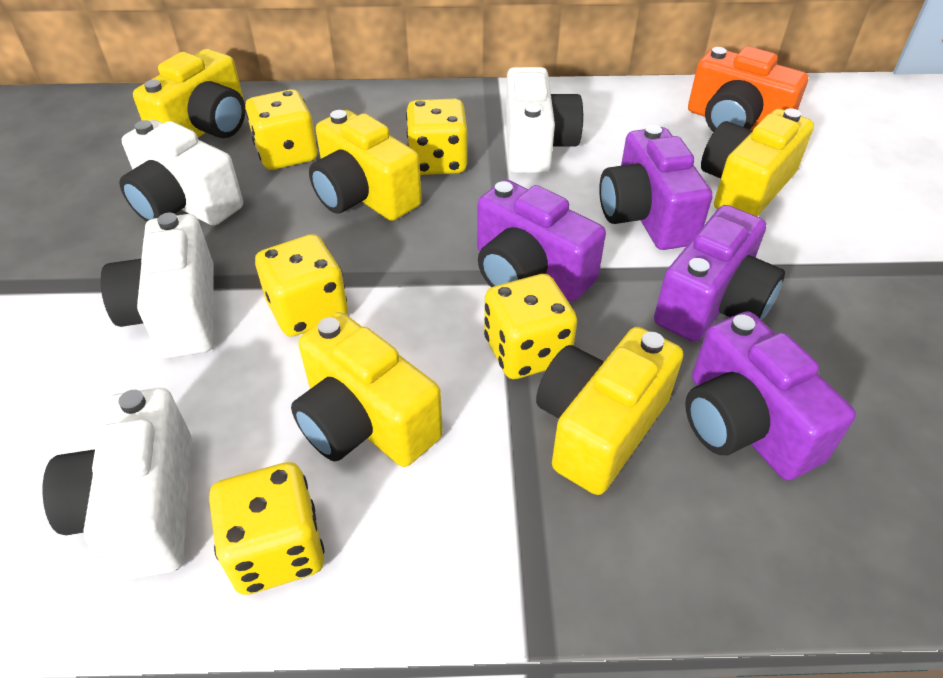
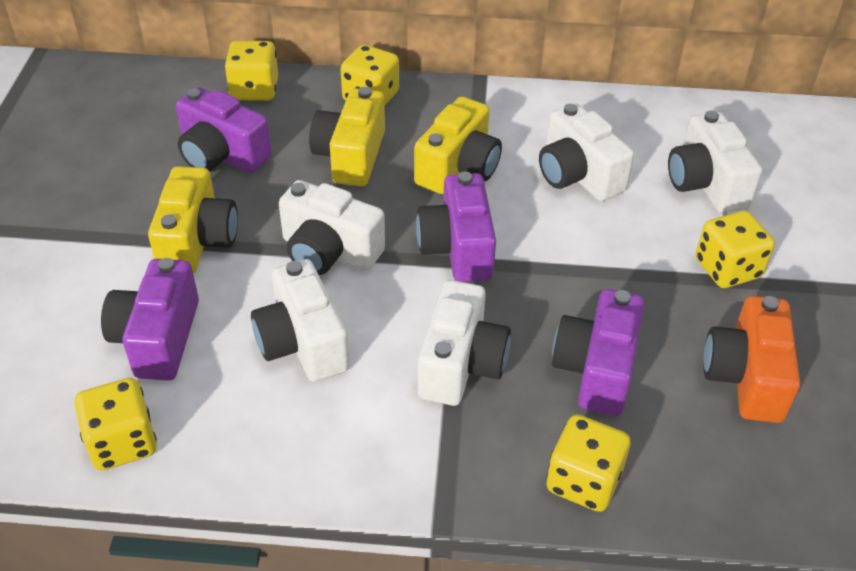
white camera: [43,388,192,580] [100,213,214,359] [119,120,243,226] [505,67,583,174] = 4 -> [251,259,349,382] [279,180,385,275] [418,280,511,406] [539,103,634,201] [668,111,762,213] = 5
yellow camera: [133,49,245,138] [291,312,443,467] [309,110,422,221] [536,327,683,495] [701,108,814,217] = 5 -> [148,166,238,274] [309,87,385,187] [414,97,502,194] = 3

